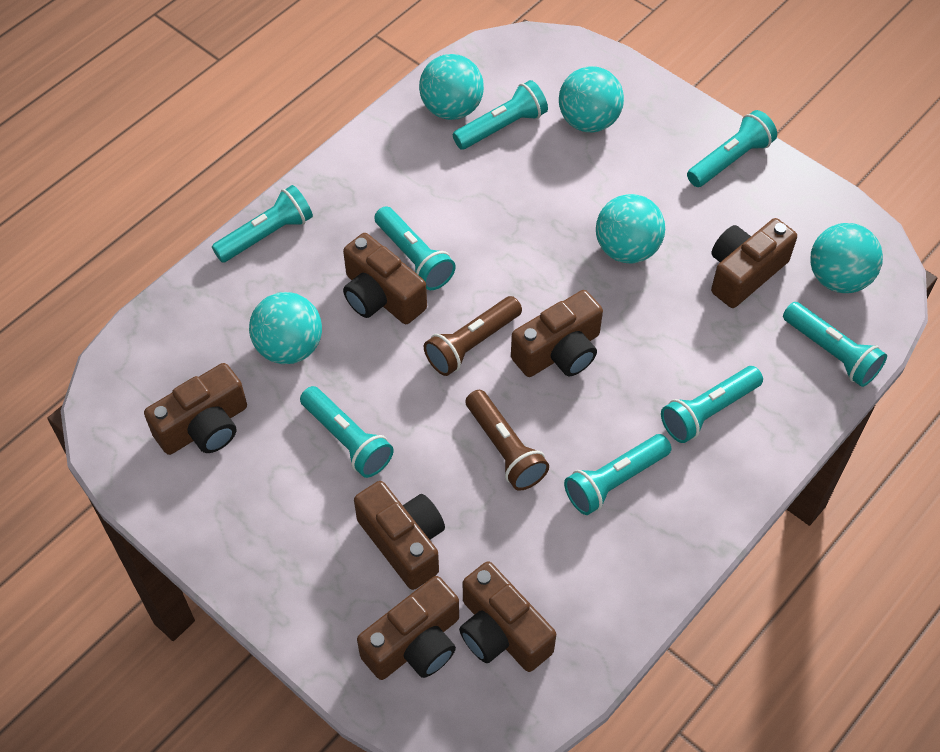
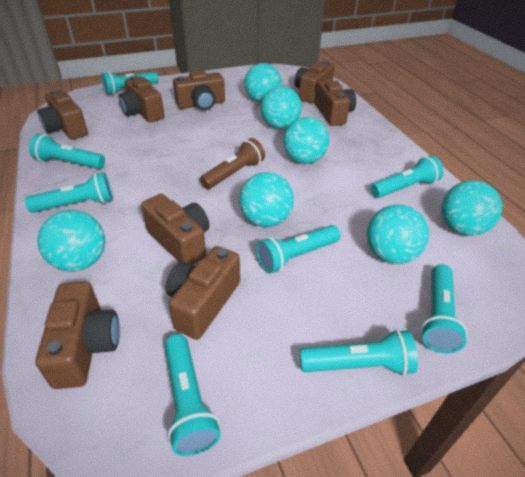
brown camera: [144,363,247,455] [343,233,427,324] [354,481,445,590] [357,576,459,680] [459,561,556,672] [511,290,603,377] [711,218,797,308] = 7 -> [35,282,120,389] [37,89,88,140] [119,75,165,122] [141,194,209,265] [165,246,240,340] [173,70,225,110] [294,60,335,103] [315,79,356,126] = 8
brown flashlight: [424,296,522,376] [466,390,549,491] = 2 -> [200,138,265,189] = 1
turquoise ball: [249,292,322,364] [419,54,484,120] [559,66,624,133] [596,194,665,263] [810,223,883,293] = 5 -> [37,210,105,272] [239,172,294,227] [244,63,282,103] [261,86,302,129] [283,117,329,164] [367,204,429,264] [441,180,502,236] = 7

